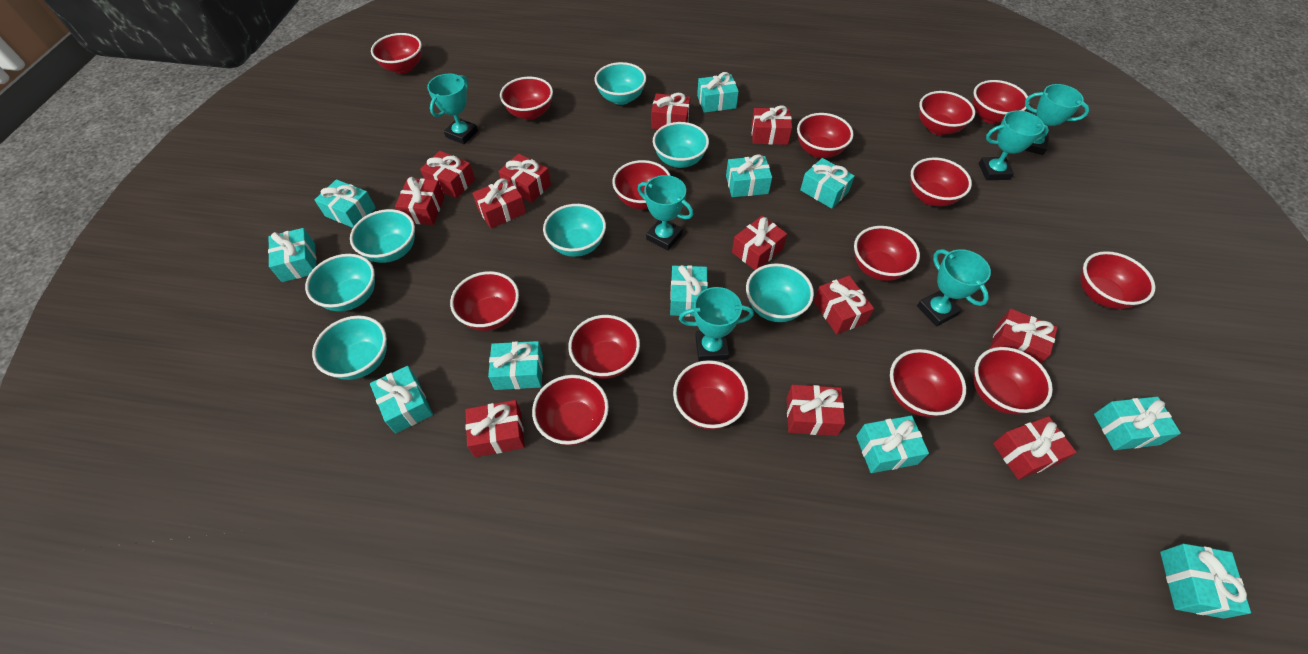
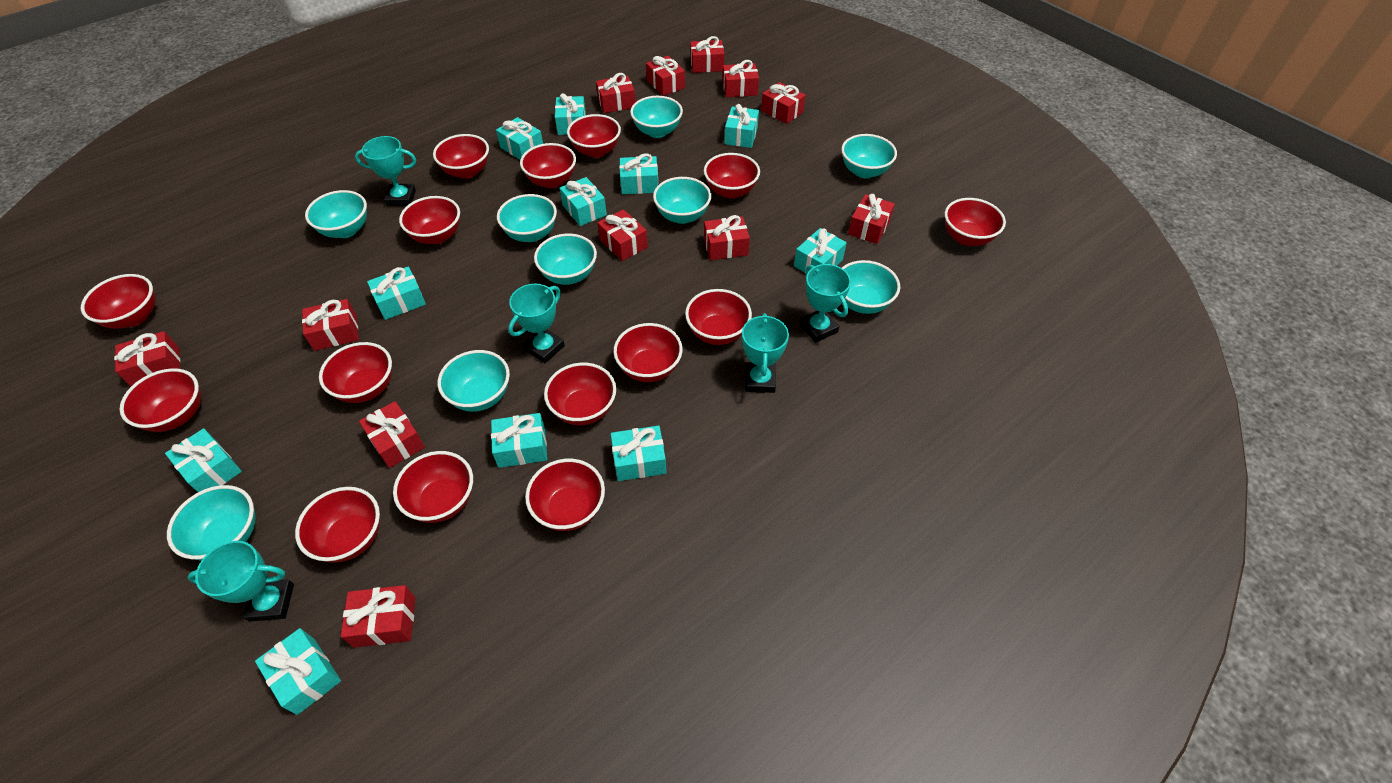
turquoise bowl: [305,254,375,312] [312,316,387,380] [350,209,415,263] [543,204,606,257] [594,62,646,105] [653,122,709,168] [746,263,814,322] = 7 -> [167,485,256,561] [305,190,367,238] [438,350,510,412] [497,194,557,242] [534,234,597,285] [630,96,683,138] [653,177,711,224] [841,134,897,178] [842,260,900,314] = 9
turquoise trophy: [427,74,478,144] [638,175,694,250] [679,287,754,361] [917,249,991,327] [979,110,1049,180] [1024,84,1089,155] = 6 -> [187,541,294,622] [355,136,416,206] [508,284,565,363] [742,313,789,393] [799,264,851,343] = 5

